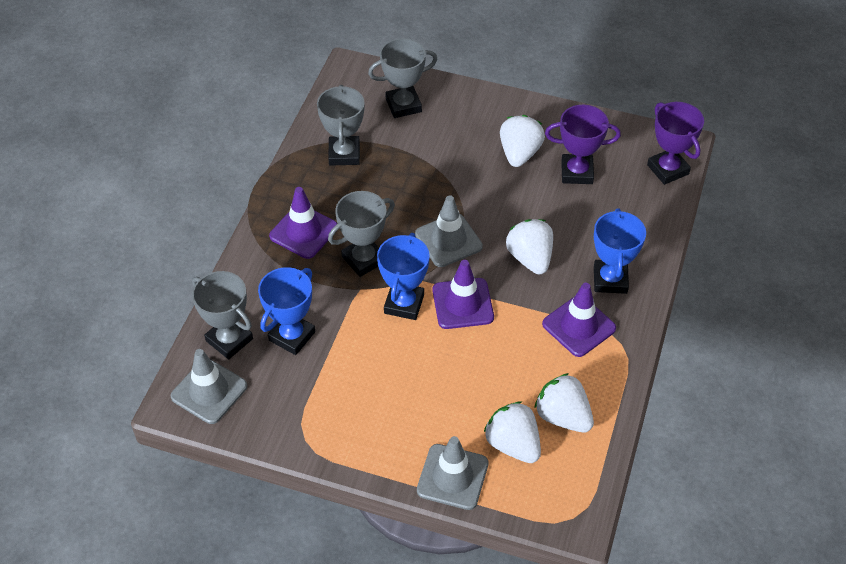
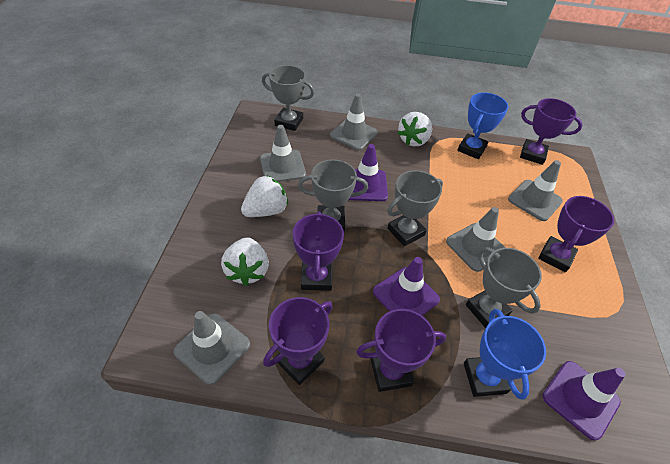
blue trophy: [258,267,315,355] [377,233,430,320] [594,208,646,294] = 3 -> [457,92,508,159] [464,309,546,400] = 2
grey traffic cone: [171,349,247,424] [415,195,483,267] [417,436,489,510] = 3 -> [173,311,250,385] [260,125,306,182] [330,93,378,150] [446,207,506,272] [508,160,563,221] = 5
purple trophy: [545,105,621,184] [647,102,704,185] = 2 -> [263,297,332,385] [292,211,344,291] [356,309,446,392] [520,98,583,165] [538,196,614,273] = 5
white strawberry: [484,401,541,463] [500,115,545,167] [506,219,553,274] [535,373,594,432] = 4 -> [221,237,269,286] [241,175,288,217] [398,112,432,146] = 3

